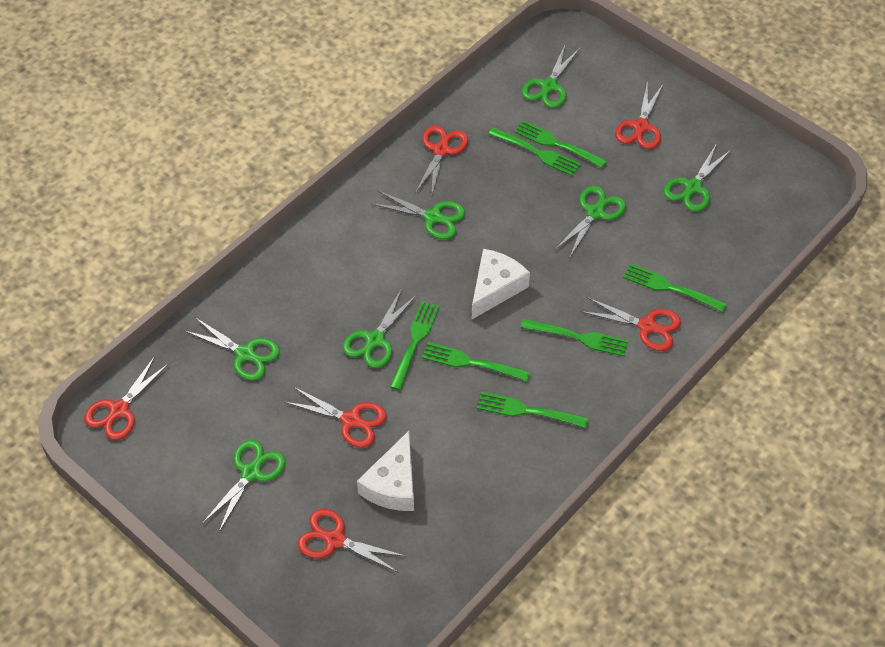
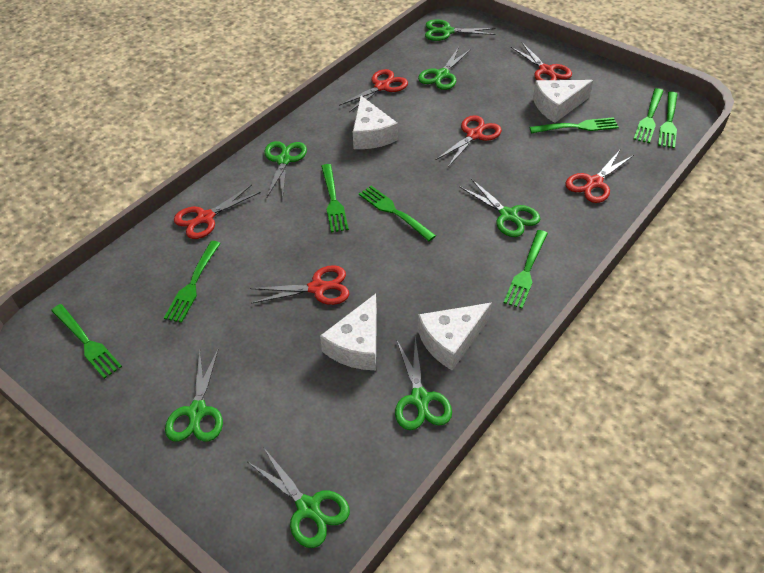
green fork: [390,301,440,390] [422,342,530,381] [477,391,588,428] [489,127,581,176] [514,120,607,168] [521,319,628,356] [623,263,727,312] = 7 -> [51,304,122,379] [164,241,221,323] [321,164,349,232] [359,186,436,241] [504,230,548,309] [529,117,619,134] [633,88,664,143] [658,91,678,148] = 8
white cheese: [357,431,414,511] [472,249,530,319] = 2 -> [320,294,377,370] [353,96,398,149] [418,303,492,370] [533,80,593,123] = 4

